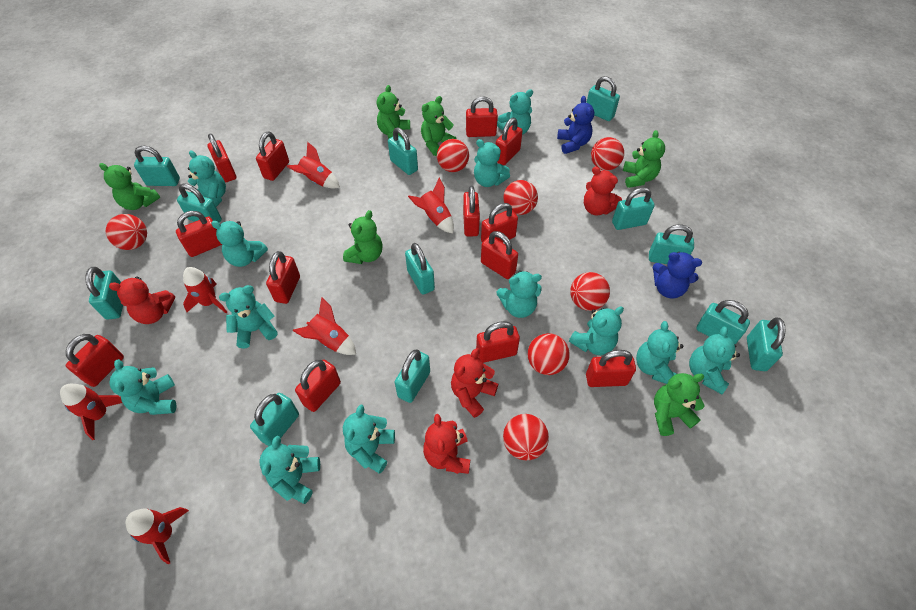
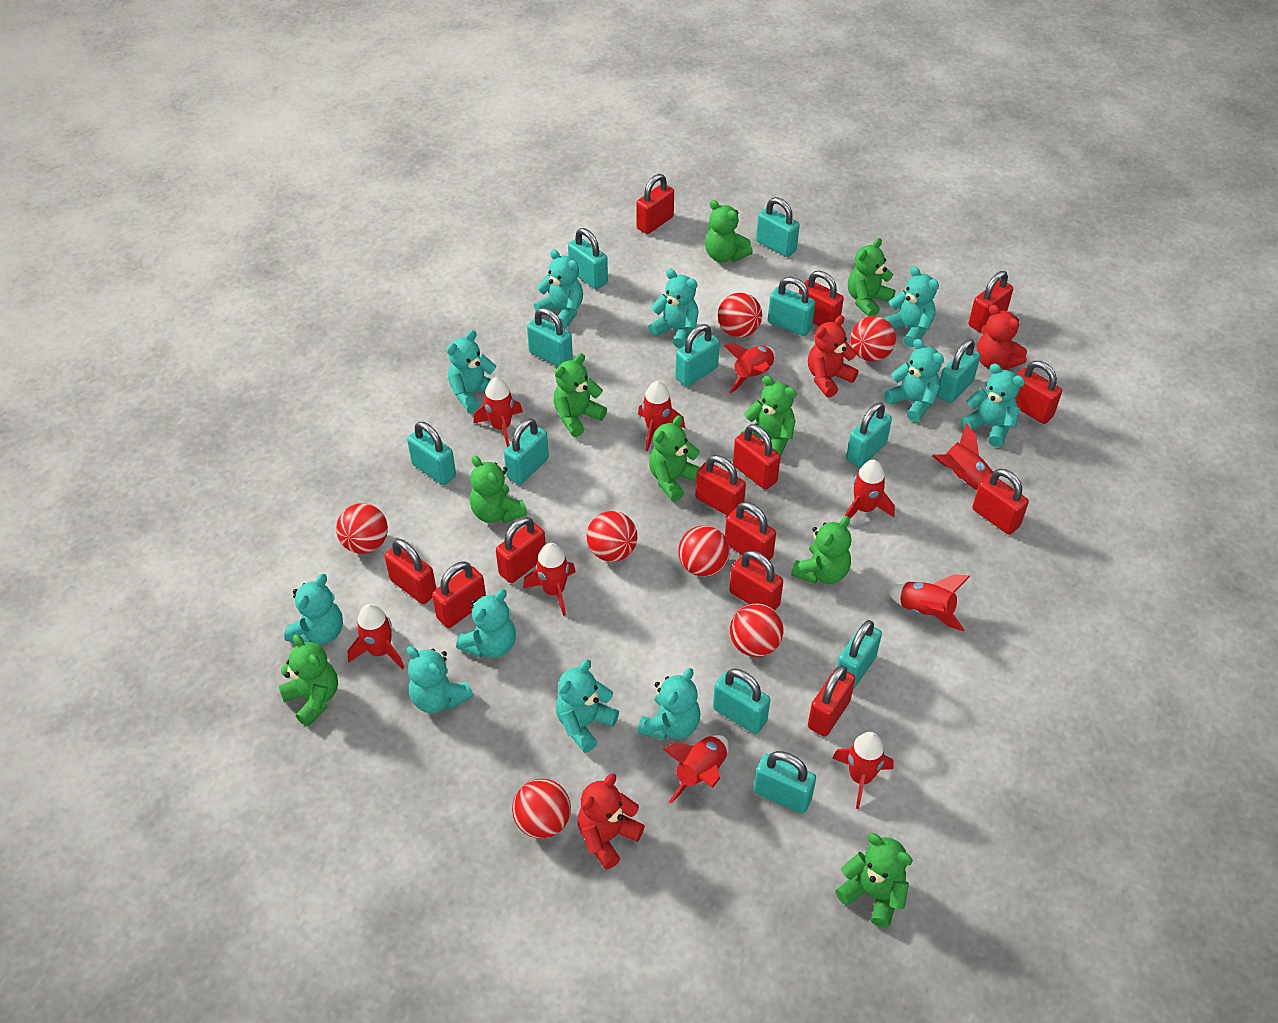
blue teddy bear: [557,96,594,154] [652,252,702,299] = 2 -> none = 0
green teddy bear: [99,163,160,210] [343,210,382,264] [377,85,410,138] [421,96,457,156] [623,130,665,188] [654,373,705,436] = 6 -> [279,634,338,727] [470,456,527,523] [553,353,607,437] [649,415,700,501] [705,200,753,262] [740,376,796,457] [791,516,851,584] [835,833,913,928] [848,238,896,317] = 9
red rocket: [60,384,122,440] [126,507,189,564] [183,267,227,313] [286,142,340,189] [293,297,356,355] [408,178,454,233] = 6 -> [348,604,404,670] [474,377,523,447] [523,543,576,616] [638,381,685,451] [663,735,729,803] [724,343,775,394] [832,732,894,809] [845,460,895,519] [888,574,970,632] [932,423,993,490] = 10
red teddy bear: [109,276,175,324] [423,414,470,474] [451,348,498,418] [584,167,622,215] = 4 -> [578,773,645,870] [808,315,859,397] [976,304,1027,370] = 3
turquoise teddy bear: [110,359,177,415] [188,150,226,207] [211,221,268,267] [219,285,278,349] [259,436,320,504] [343,405,395,474] [474,139,510,187] [497,89,533,135] [497,270,542,318] [569,306,624,355] [636,321,683,384] [689,327,740,394] = 12 -> [284,574,343,644] [407,646,473,713] [447,330,497,413] [456,589,516,658] [534,249,583,329] [556,660,619,753] [638,668,700,740] [648,269,699,349] [884,266,939,347] [884,339,944,422] [961,363,1025,447] = 11

